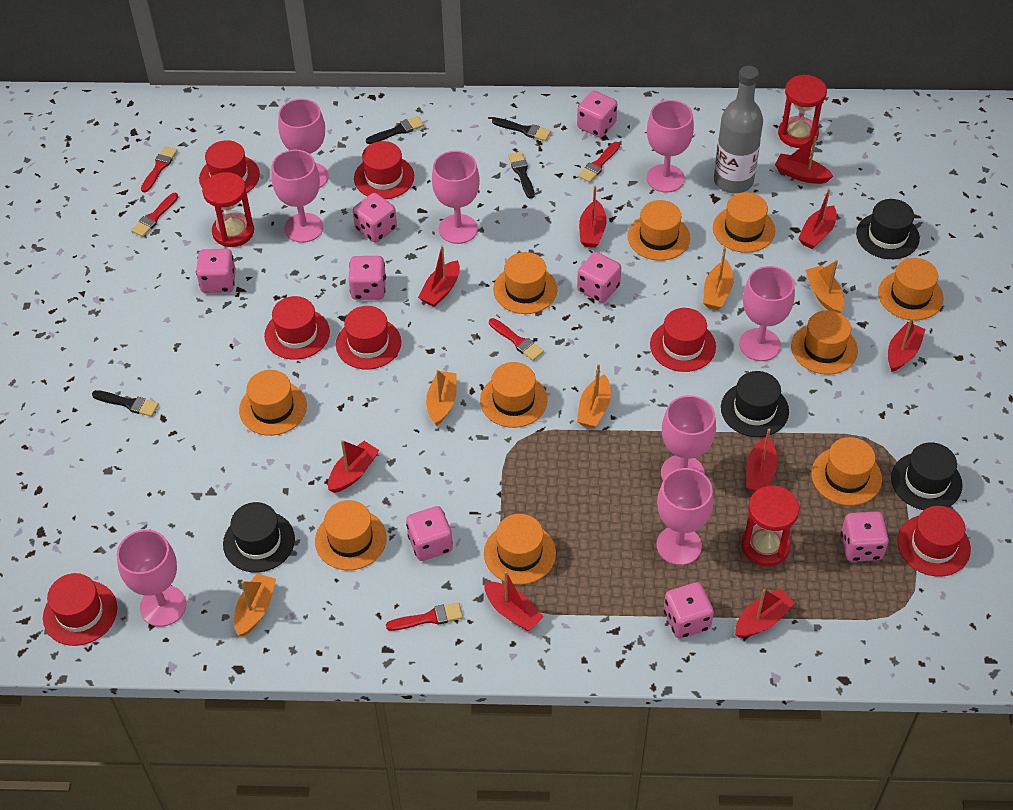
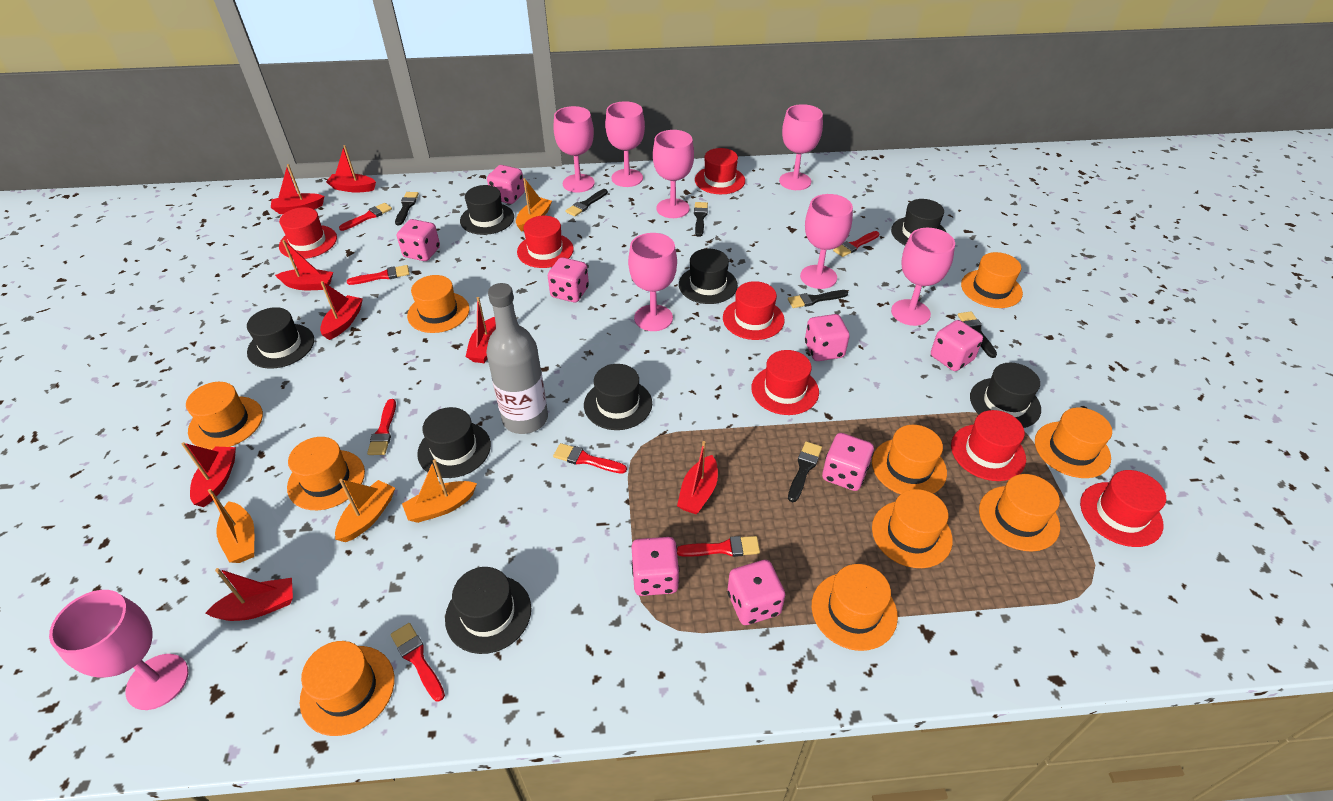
black brush: [92,390,159,417] [366,116,424,144] [492,118,551,141] [508,152,535,199] = 4 -> [395,192,419,225] [566,189,608,217] [694,202,708,237] [788,290,848,308] [788,441,822,502] [958,311,997,358] = 6
black hat: [223,502,295,573] [721,371,789,437] [856,199,920,259] [891,442,963,510] = 4 -> [247,307,314,369] [417,407,491,478] [445,567,531,654] [460,185,514,235] [584,364,652,430] [679,249,738,304] [891,199,946,245] [970,363,1041,428] = 8
orange boat: [234,573,276,636] [426,370,457,426] [577,364,611,428] [703,247,734,310] [805,260,844,313] = 5 -> [208,489,254,563] [335,479,395,542] [402,459,477,523] [516,178,552,232] = 4
red boat: [328,440,379,493] [418,245,460,307] [484,571,544,631] [579,186,607,248] [735,588,795,638] [746,428,778,492] [775,136,833,184] [798,188,837,249] [888,318,925,372] = 9 -> [182,442,236,507] [205,568,293,621] [271,164,324,214] [275,240,333,290] [320,281,363,340] [326,145,376,192] [465,297,496,363] [677,441,718,514] = 8
red brush: [131,193,178,237] [141,146,178,192] [386,602,463,631] [489,318,544,361] [578,142,620,183] = 5 -> [339,203,392,231] [347,265,410,285] [367,399,396,455] [390,623,445,701] [553,443,627,474] [677,536,760,557] [833,231,879,257] = 7
red hourglass: [202,172,254,247] [741,486,800,566] [778,75,827,148] = 3 -> none = 0

